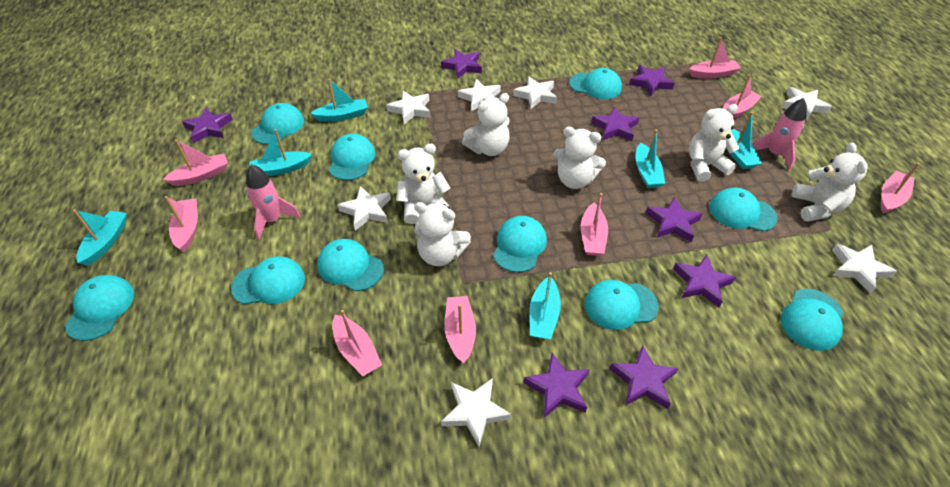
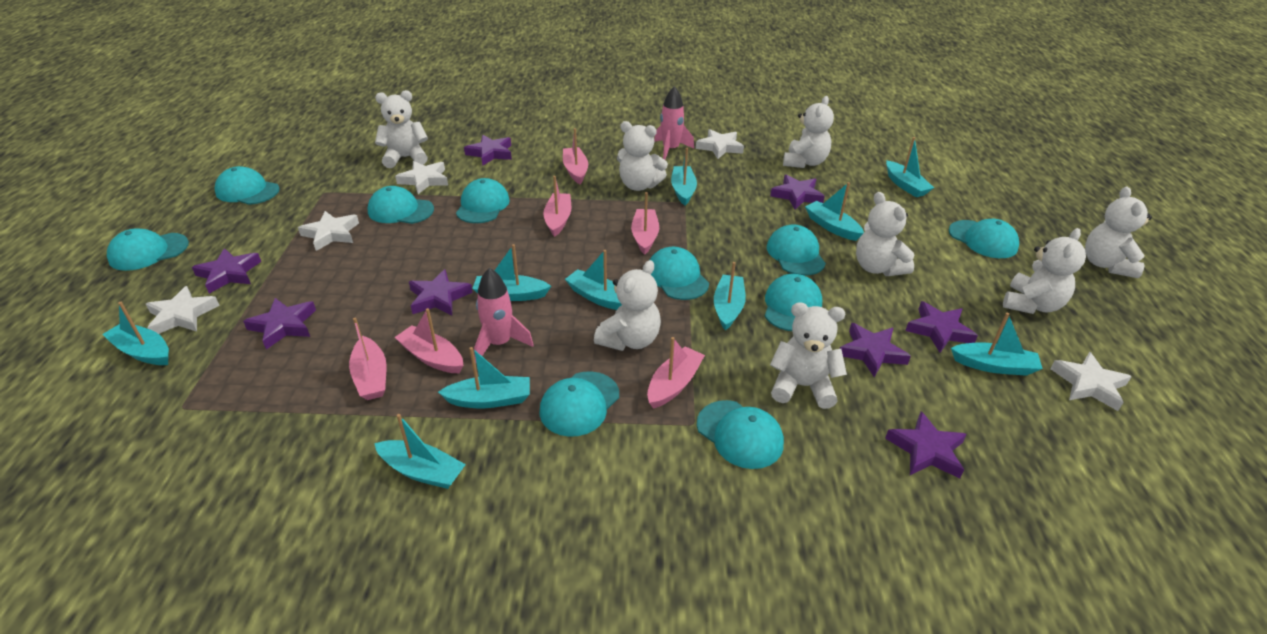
pink boat: [163,139,228,186] [165,196,198,252] [332,310,382,376] [445,296,476,363] [581,193,608,256] [689,37,741,79] [723,75,762,118] [881,163,920,214] = 8 -> [349,318,387,400] [395,308,463,373] [543,176,571,237] [563,128,588,184] [631,192,659,255] [647,337,705,409] = 6
turquoise boat: [73,209,127,265] [249,129,312,176] [310,79,368,122] [529,272,561,339] [635,129,665,188] [730,112,762,169] = 6 -> [102,302,169,365] [374,414,466,489] [438,347,530,408] [472,244,551,301] [565,250,622,310] [671,148,697,206] [714,262,746,330] [805,182,864,241] [886,137,934,197] [951,313,1043,376] = 10
white star: [338,186,391,230] [386,91,431,124] [441,378,511,447] [458,79,501,111] [513,76,557,109] [781,87,832,120] [832,244,897,294] = 7 -> [146,286,220,334] [298,211,359,251] [395,161,448,194] [696,129,744,159] [1050,352,1132,411] = 5
white teddy bear: [396,144,451,224] [414,202,471,266] [462,93,510,156] [554,127,606,189] [689,104,739,182] [792,142,868,222] = 6 -> [375,90,428,168] [594,260,661,351] [617,121,668,191] [770,302,847,409] [783,96,834,168] [856,192,915,276] [1003,228,1086,314] [1085,186,1152,278] = 8

